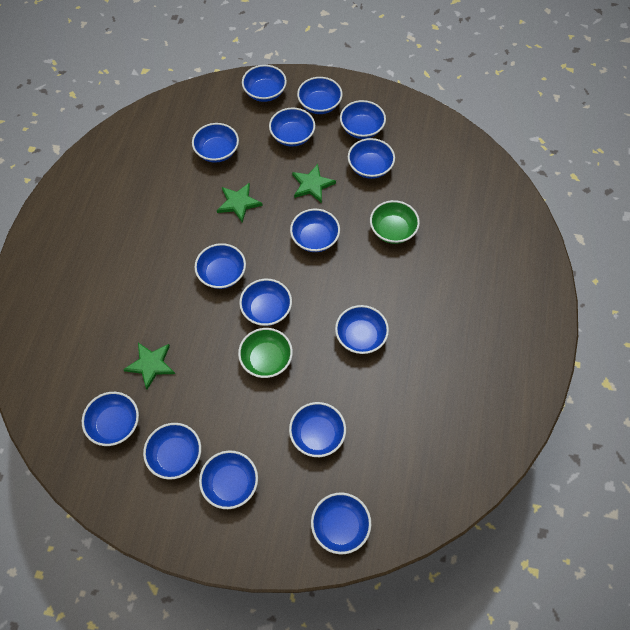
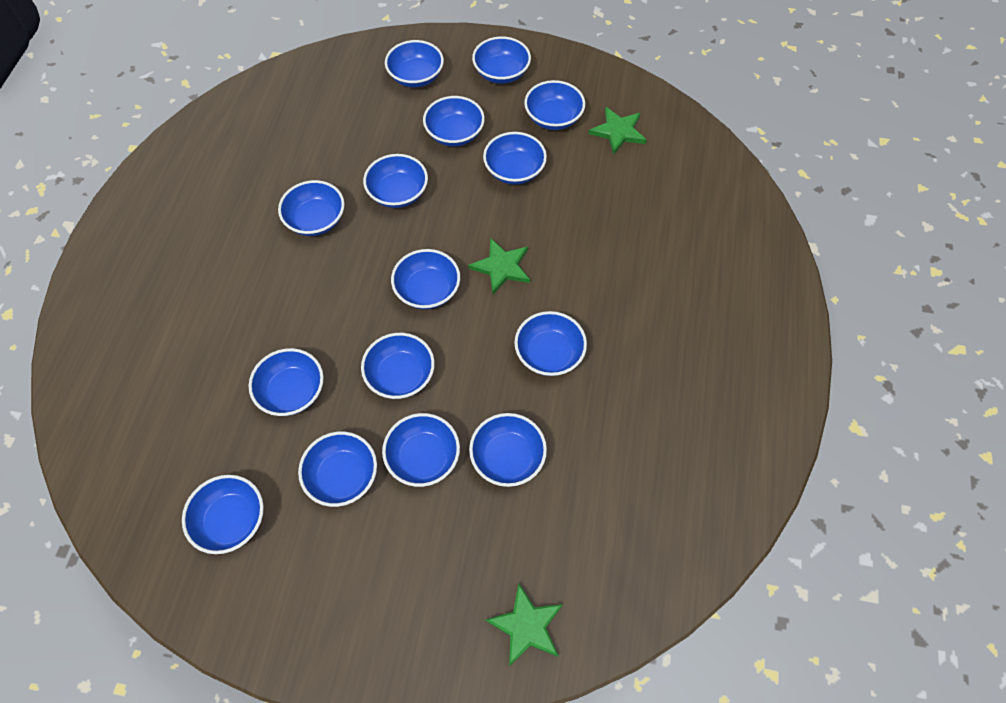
green bowl: [238,328,293,378] [370,200,420,244] = 2 -> none = 0

